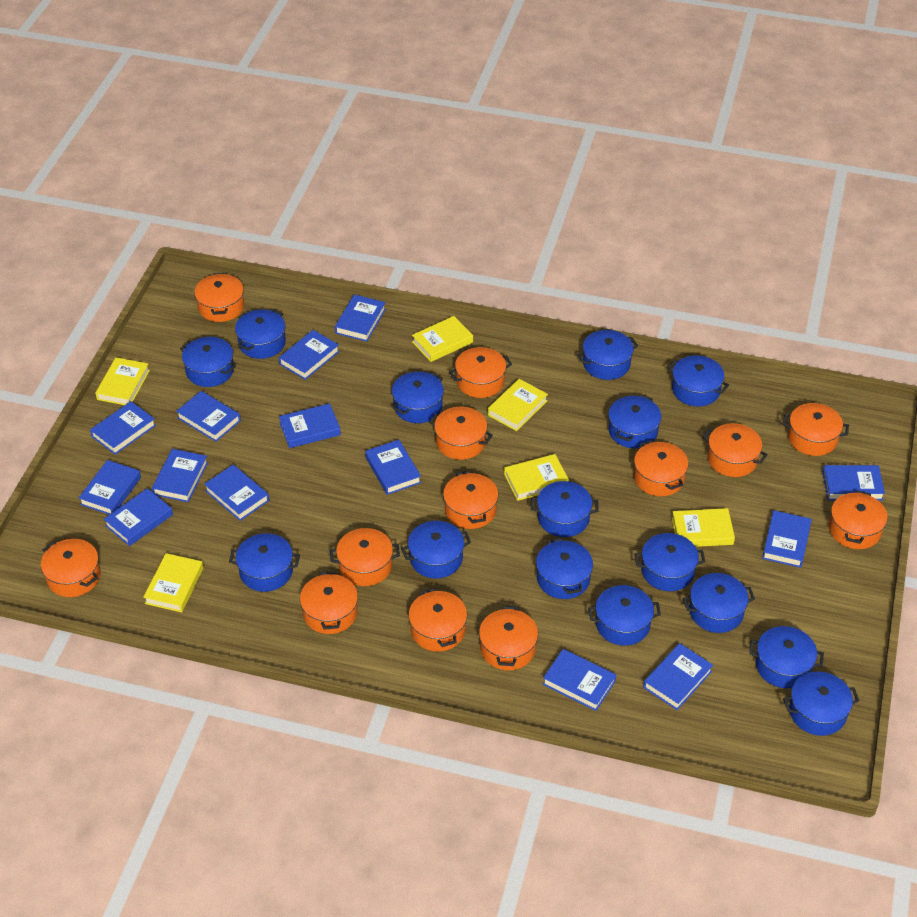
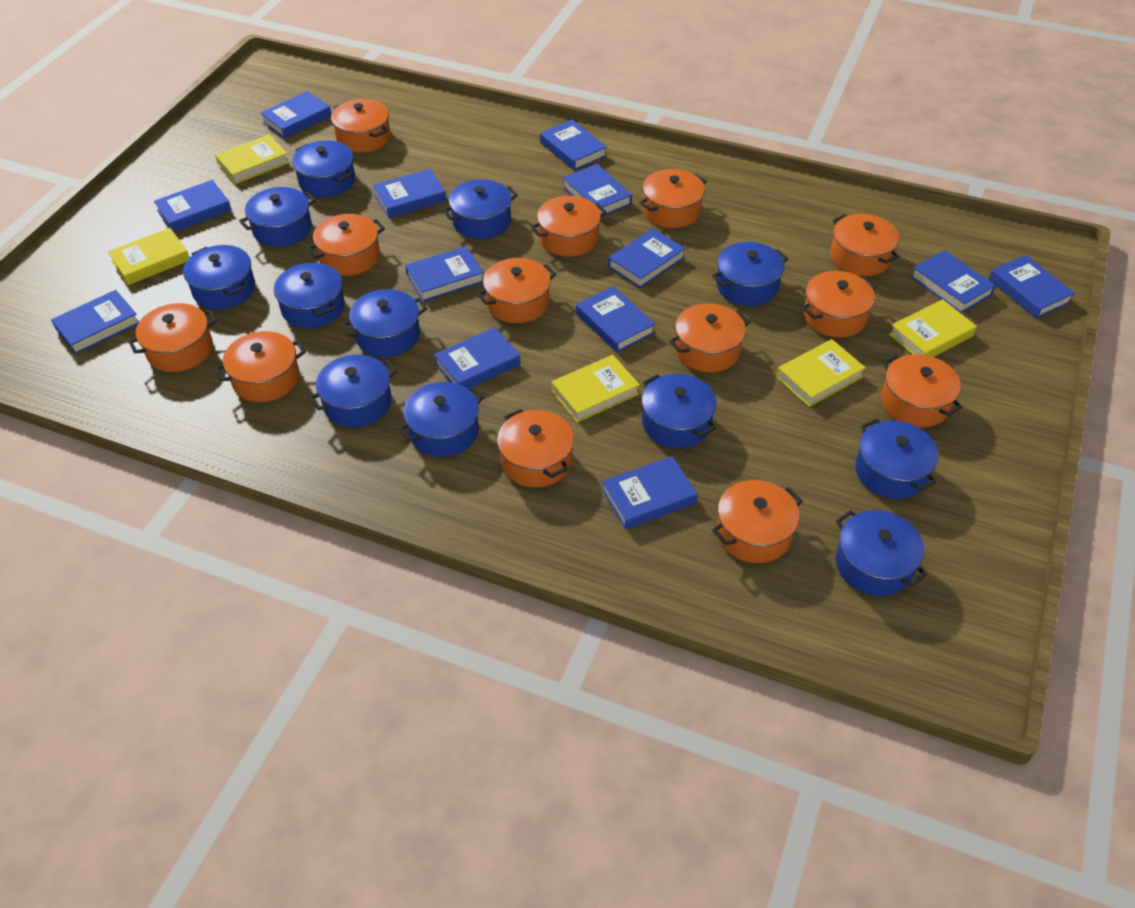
blue book: [79,460,141,515] [90,401,156,455] [104,488,173,546] [152,449,208,502] [176,391,241,442] [204,464,269,521] [279,330,339,380] [279,403,341,448] [335,294,386,342] [365,440,421,495] [543,649,616,711] [643,643,713,710] [762,510,812,568] [822,465,885,501] = 14 -> [51,290,139,355] [154,180,232,232] [260,91,331,139] [373,169,447,218] [405,246,484,302] [434,327,521,388] [540,120,607,171] [563,164,632,217] [576,286,655,353] [602,456,698,530] [608,228,686,288] [911,250,996,313] [989,255,1075,319] = 13
blue pot: [180,337,236,387] [229,533,300,592] [235,309,286,359] [392,372,444,423] [401,521,471,579] [531,481,598,537] [536,538,593,599] [577,330,638,380] [588,585,661,646] [608,394,661,448] [634,533,705,591] [667,355,729,407] [683,573,755,633] [749,626,824,688] [783,672,860,736] = 15 -> [183,245,255,309] [239,187,316,247] [274,263,345,329] [292,141,355,197] [309,355,397,428] [342,289,427,357] [398,382,484,457] [442,179,518,239] [642,374,717,449] [712,242,788,306] [836,510,927,596] [855,419,939,499] = 12
yellow book: [95,357,150,405] [143,553,203,612] [412,316,473,362] [488,379,548,431] [504,454,569,501] [672,508,735,547] = 6 -> [108,228,189,285] [215,134,290,184] [551,355,640,423] [776,339,866,407] [889,299,977,357] = 5

